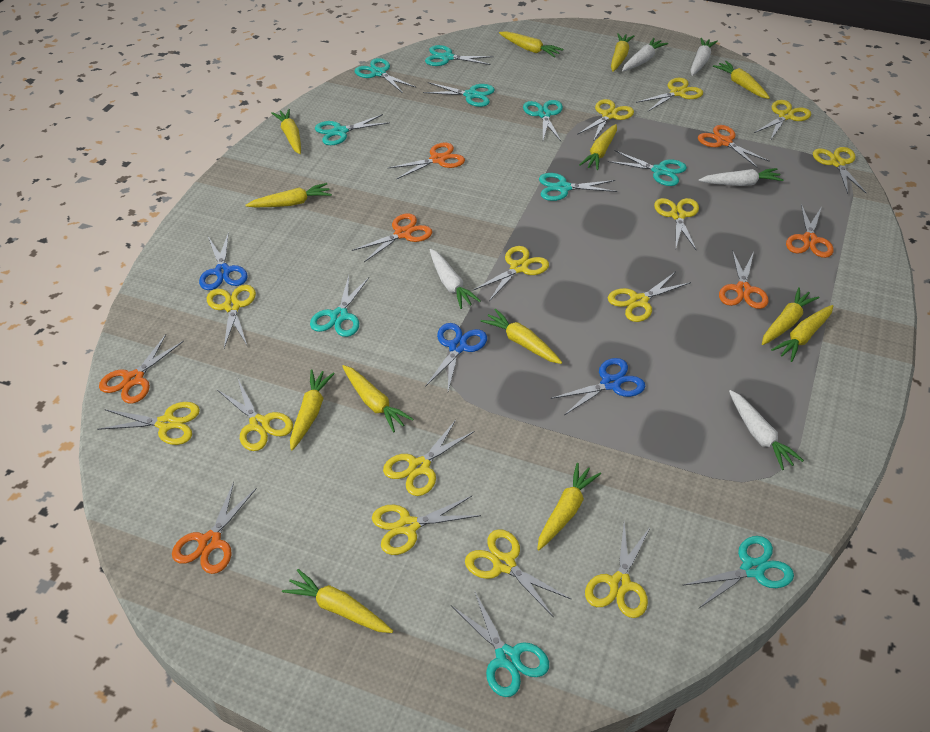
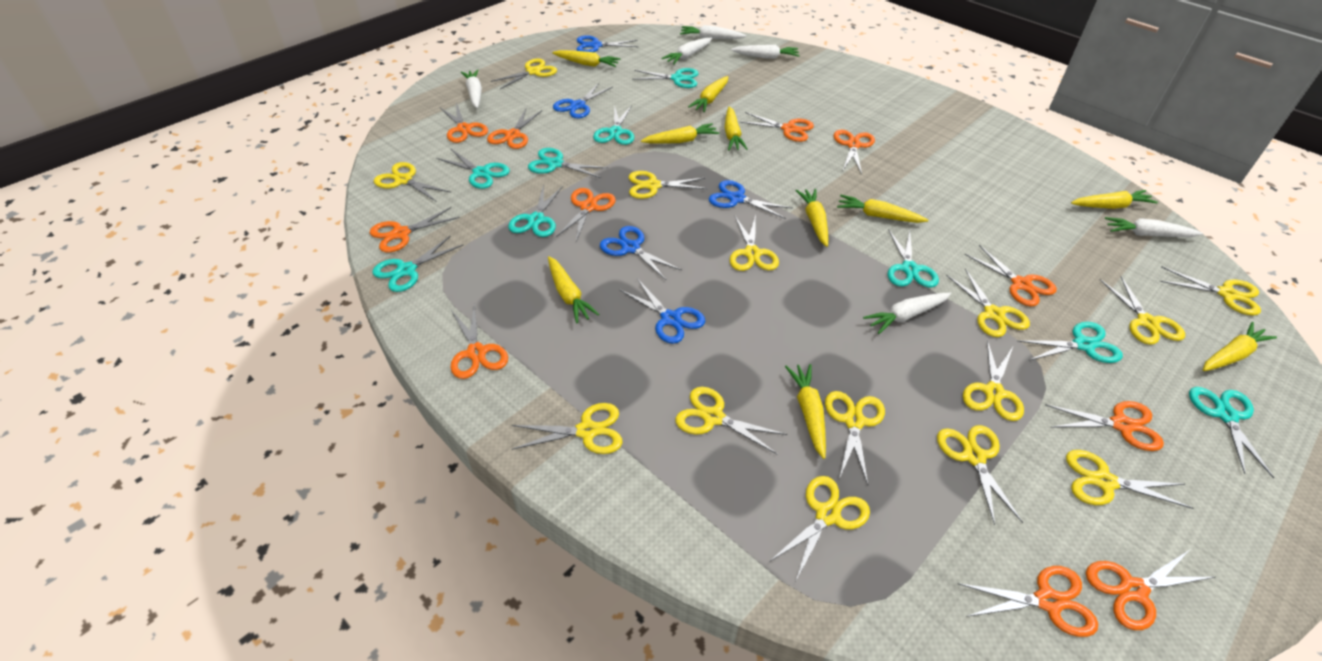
blue scissors: [199,232,248,290] [425,323,487,391] [551,358,645,415] = 3 -> [553,83,613,118] [577,35,639,52] [600,226,682,280] [619,278,705,344] [709,180,793,219] = 5
orange scissors: [99,334,184,404] [172,482,257,574] [352,213,432,262] [389,142,465,179] [698,125,770,168] [719,250,769,309] [786,204,834,258] = 7 -> [370,207,460,253] [439,102,488,143] [450,303,508,379] [487,109,542,149] [556,188,616,242] [740,112,814,142] [834,130,875,174] [958,566,1098,637] [965,245,1057,307] [1045,401,1164,451] [1086,551,1215,630] = 11
turquoise scissors: [310,276,369,337] [315,114,390,145] [355,58,415,93] [423,82,495,107] [425,45,493,66] [452,590,549,697] [523,100,563,141] [539,173,618,201] [608,150,687,186] [682,536,794,609] = 10 -> [372,235,464,292] [436,148,510,189] [508,184,563,237] [528,148,608,178] [593,105,634,145] [632,68,699,88] [888,229,939,287] [1018,322,1123,363] [1189,387,1274,478] = 9
white carrot: [430,249,481,309] [622,38,668,71] [690,38,718,76] [699,168,783,186] [729,390,804,470] = 5 -> [461,70,482,108] [661,37,712,64] [680,25,746,39] [731,45,800,59] [863,293,951,334] [1105,217,1203,237] = 6
yellow carrot: [245,183,332,207] [271,109,301,154] [282,569,393,633] [290,370,335,451] [342,365,414,432] [480,309,562,364] [499,31,563,58] [537,463,601,550] [579,124,617,170] [611,33,634,72] [713,61,770,99] [762,287,819,345] [771,305,833,362] = 13 -> [548,256,599,323] [552,50,621,67] [641,123,719,144] [688,76,728,112] [724,106,748,150] [785,364,826,459] [796,189,828,247] [837,195,929,223] [1071,190,1158,209] [1203,322,1277,371] = 10

